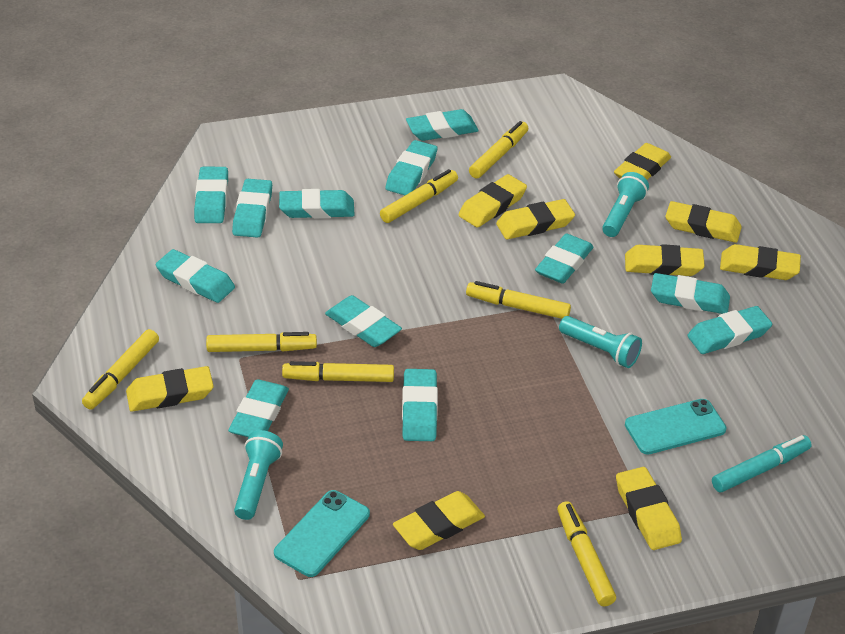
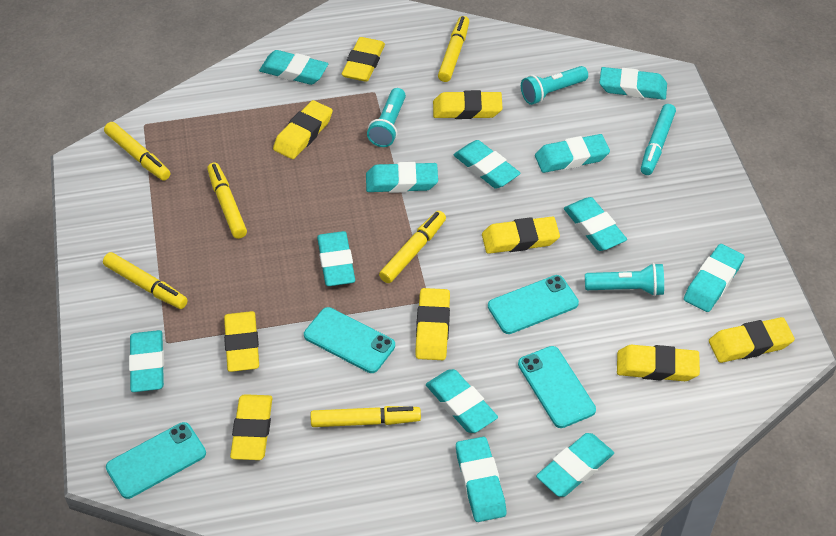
turquoise phone: [274,490,370,577] [625,399,727,455] = 2 -> [106,422,206,499] [304,307,395,373] [488,275,579,334] [518,346,596,428] = 4
yellow marker: [82,329,159,410] [206,332,317,352] [282,361,394,382] [380,169,458,223] [466,281,571,319] [469,121,528,179] [557,501,616,607] = 7 -> [103,252,188,309] [104,122,170,181] [207,162,247,239] [311,406,421,427] [379,211,446,283] [438,16,469,82] = 6

